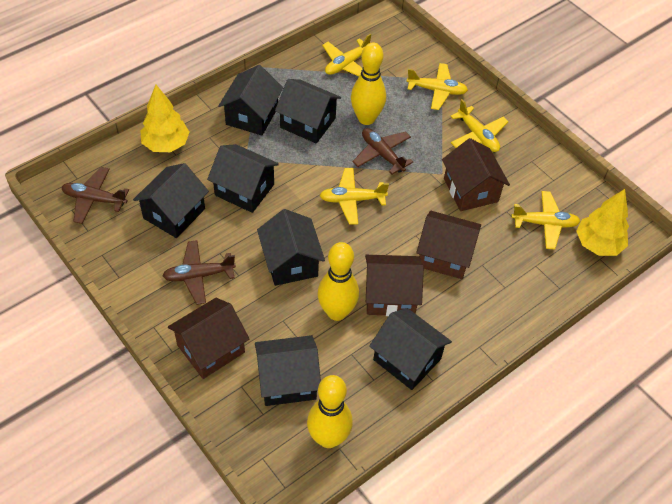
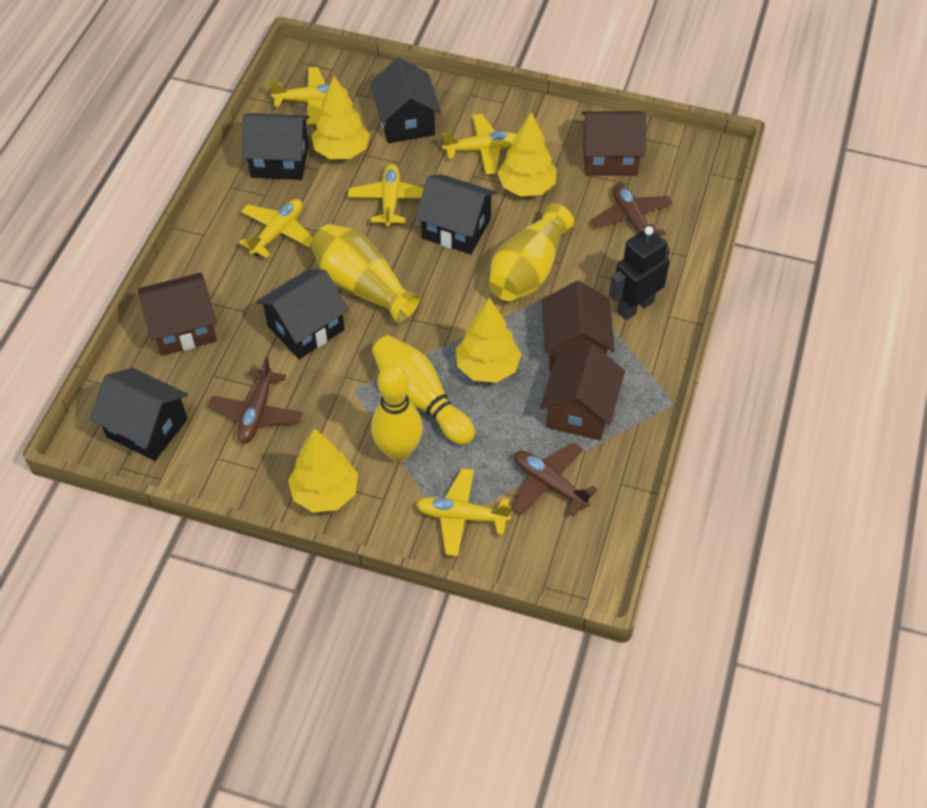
black house: [133,163,209,238] [207,144,279,213] [218,65,283,136] [255,335,321,406] [257,209,325,286] [275,79,341,144] [369,308,452,390] = 7 -> [90,368,188,461] [242,113,310,180] [256,269,349,359] [370,58,441,143] [415,174,497,254] = 5
black robot: none = 0 -> [609,226,670,320] = 1
yellow bowling pin: [307,375,353,448] [318,242,359,321] [351,42,386,125] = 3 -> [371,364,423,462] [372,335,475,445] = 2
yellow tree: [140,85,189,152] [576,189,629,256] = 2 -> [288,429,358,513] [311,76,370,159] [456,298,521,383] [497,112,557,196] = 4
yellow vase: none = 0 -> [311,224,421,324] [489,203,574,301] = 2

